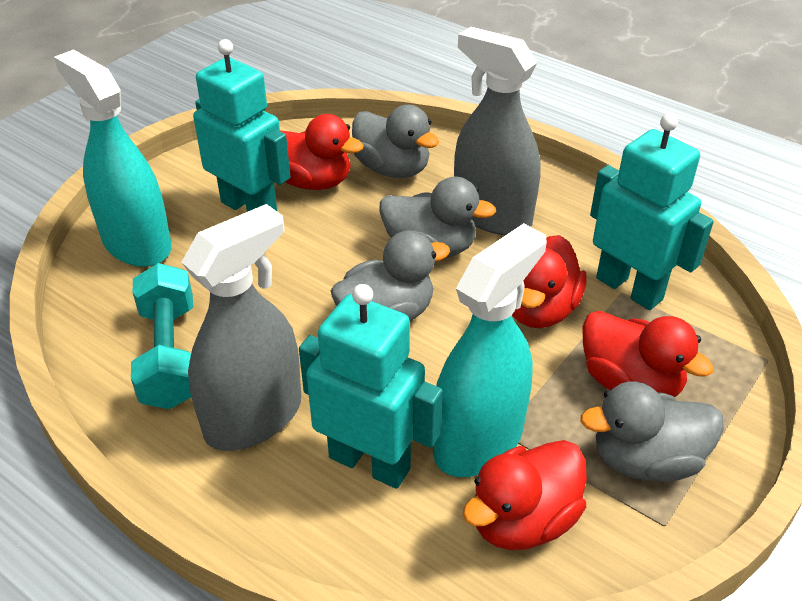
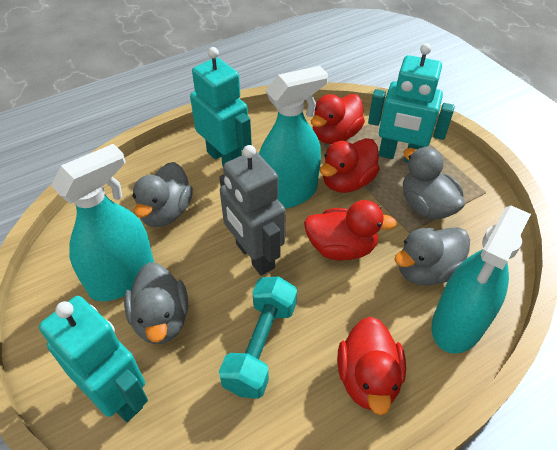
grey robot: none = 0 -> [219,145,286,275] = 1
grey spray bottle: [181,204,301,451] [454,27,541,235] = 2 -> none = 0
turquoise spray bottle: [54,50,172,267] [433,223,547,477] = 2 -> [51,144,154,301] [259,66,328,209] [432,206,531,354] = 3

